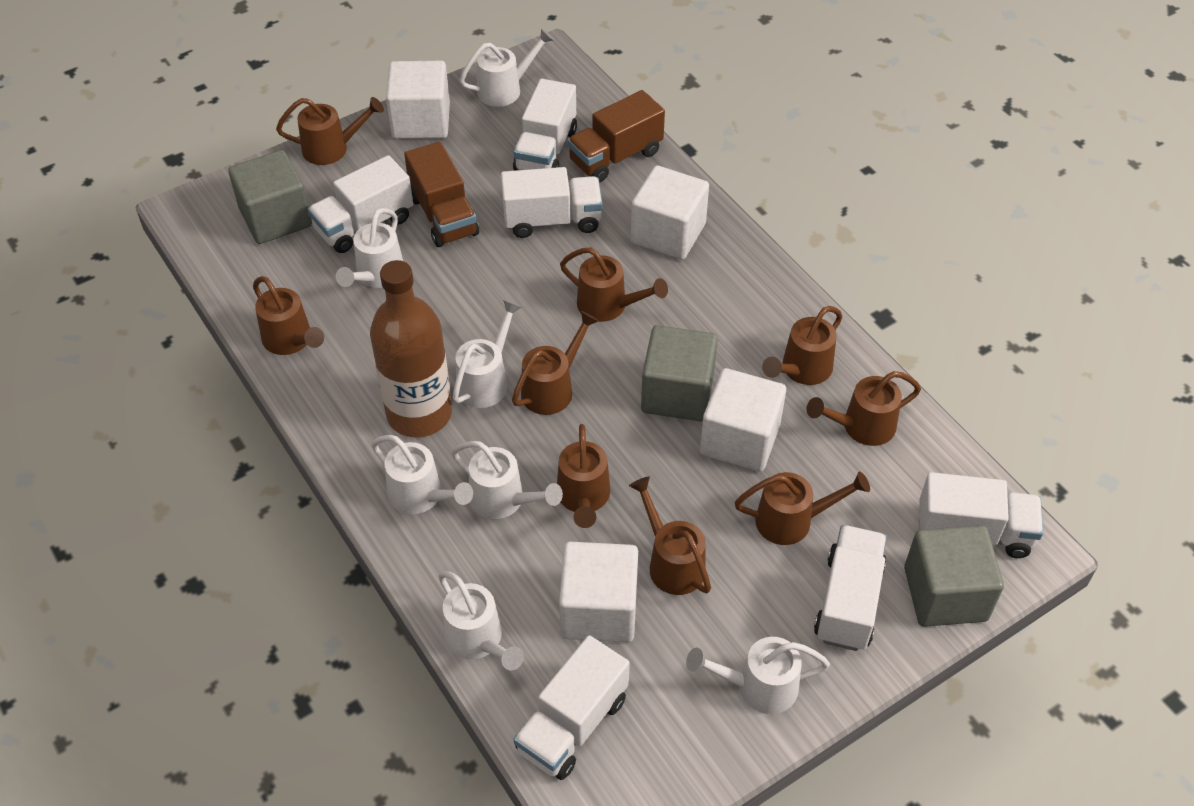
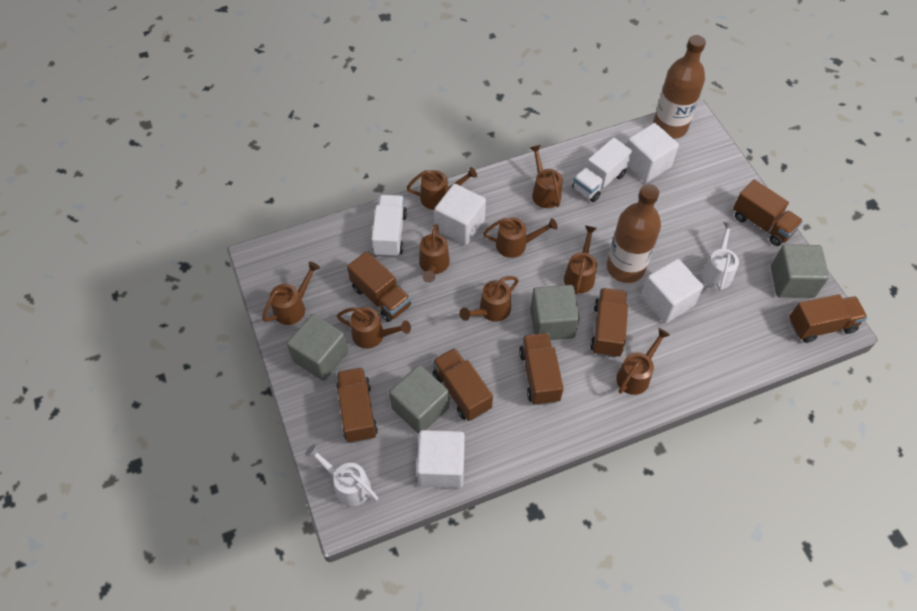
brown bottle: [370,260,452,437] = 1 -> [607,184,661,283] [653,35,706,139] = 2
brown truck: [404,142,479,247] [567,90,665,183] = 2 -> [336,367,378,443] [347,251,411,322] [432,348,493,421] [519,333,564,405] [590,288,628,358] [733,180,803,246] [789,294,868,343] = 7
grey cube: [228,150,312,244] [641,325,718,421] [904,525,1004,627] = 3 -> [287,314,349,381] [389,365,449,434] [530,285,580,340] [771,245,829,298] = 4
white truck: [308,155,413,253] [501,167,603,238] [513,79,577,171] [514,635,630,780] [814,525,887,651] [919,472,1043,558] = 6 -> [371,195,407,257] [572,138,632,202] = 2
white watering can: [336,208,403,288] [372,435,473,514] [439,571,524,671] [451,441,563,519] [452,300,522,408] [460,28,554,107] [686,637,830,714] = 7 -> [305,444,378,506] [701,222,739,291] = 2

